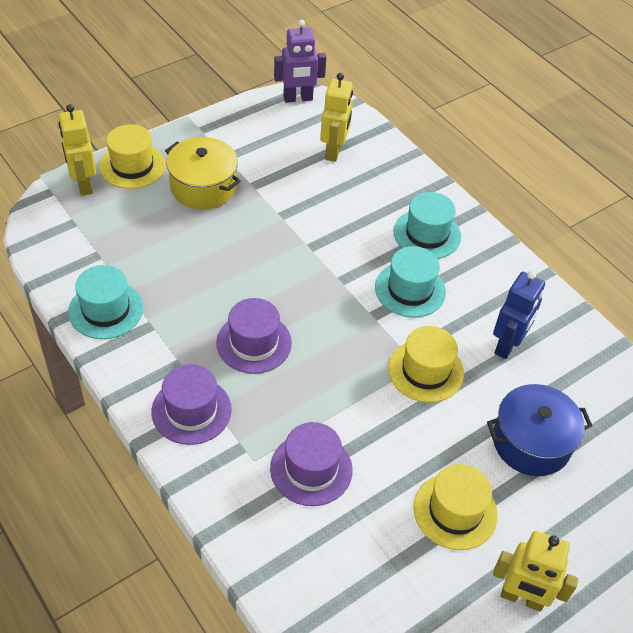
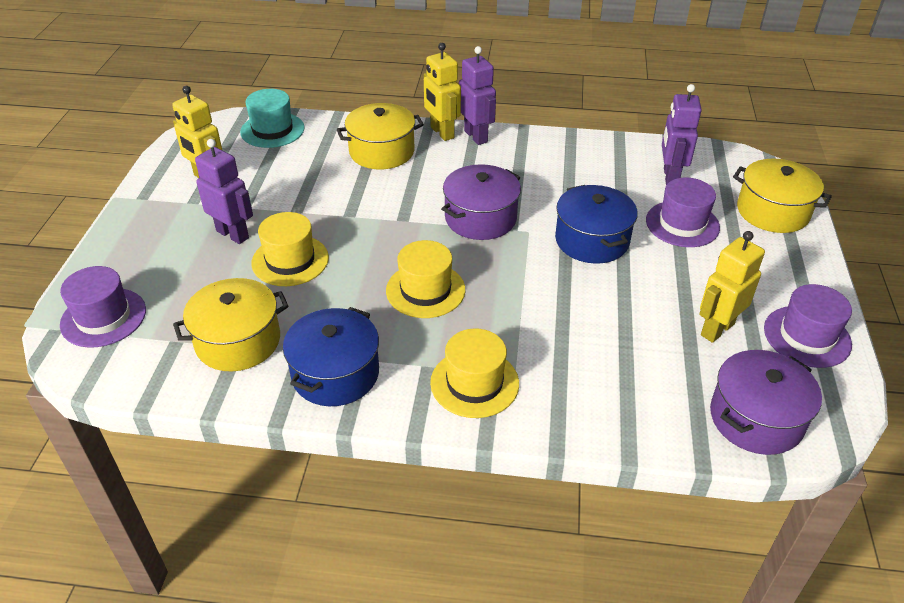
blue pot: [487,384,592,476] = 1 -> [283,307,379,406] [555,185,638,264] = 2
blue robot: [493,270,545,359] = 1 -> none = 0
purple pot: none = 0 -> [441,164,521,240] [710,350,822,455] = 2
purple robot: [274,20,326,103] = 1 -> [195,139,253,244] [459,46,496,145] [662,84,702,185] = 3
turquoise hat: [68,265,144,339] [375,246,446,318] [393,192,461,259] = 3 -> [240,89,305,148] = 1
yellow pot: [165,137,241,209] = 1 -> [173,278,289,371] [337,103,424,169] [733,159,832,233] = 3

